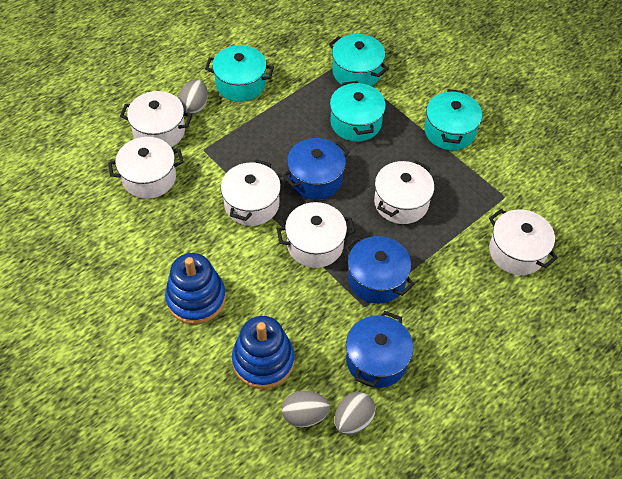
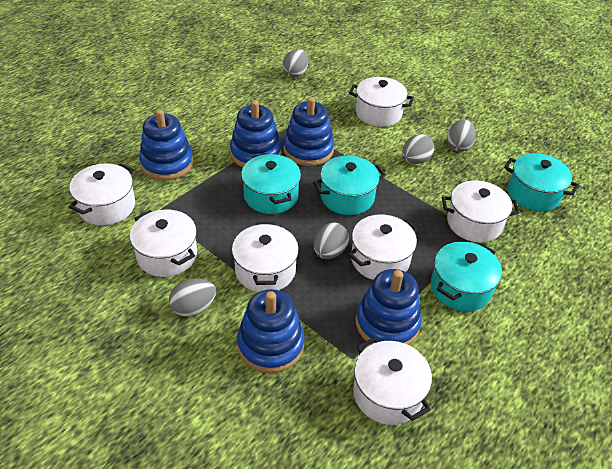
blue pot: [282,138,350,200] [345,236,415,304] [346,311,413,388] = 3 -> none = 0
blue stacking toy: [165,253,226,324] [232,316,294,389] = 2 -> [139,109,193,180] [230,100,281,168] [237,289,305,373] [284,97,334,166] [356,269,422,345] = 5
grey egg: [178,80,208,114] [282,391,330,428] [335,392,376,435] = 3 -> [169,279,216,317] [282,49,308,78] [314,222,349,259] [402,134,434,164] [447,119,476,152] = 5
white pot: [108,137,183,199] [120,91,192,147] [221,159,281,226] [277,202,355,268] [374,160,435,224] [489,209,558,275] = 6 -> [69,163,135,225] [130,210,197,277] [232,222,299,292] [348,215,418,280] [349,77,414,127] [353,337,432,425] [442,180,520,242] = 7

